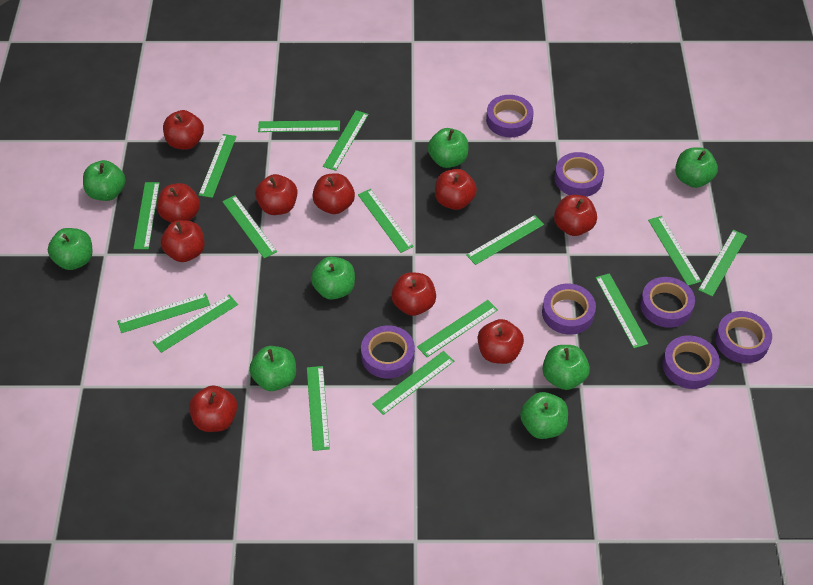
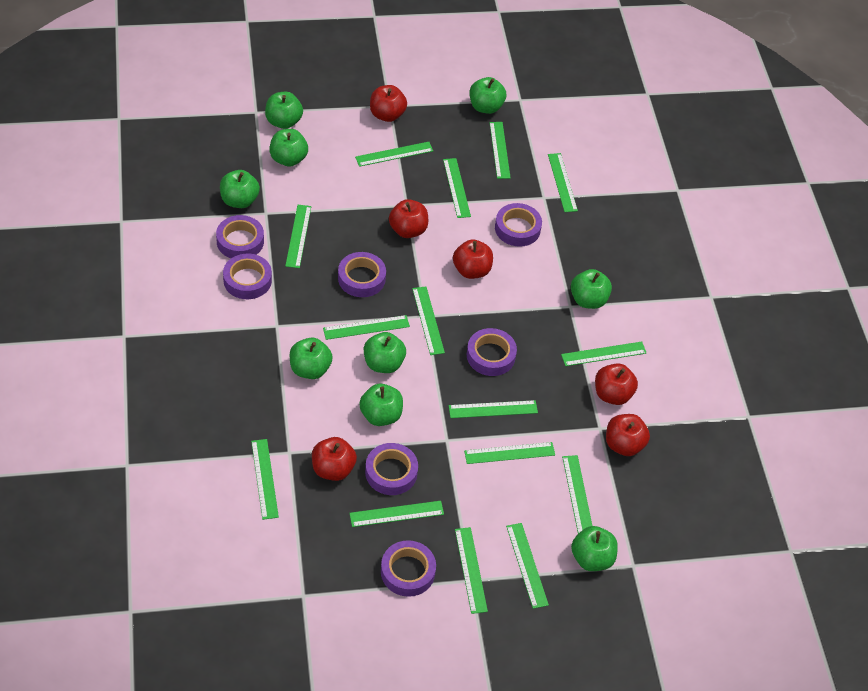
green apple: [48,228,92,270] [83,160,126,201] [249,346,296,391] [311,257,355,300] [428,128,468,168] [520,392,568,439] [542,345,590,390] [675,147,718,188] = 8 -> [220,170,260,208] [265,92,303,129] [269,129,308,167] [289,338,333,379] [359,384,403,426] [364,332,406,373] [469,77,506,114] [571,269,612,309] [571,526,618,571] = 9
red apple: [157,183,200,223] [161,220,205,262] [163,110,204,150] [189,385,237,432] [255,174,297,215] [312,173,355,214] [391,272,436,316] [435,169,477,210] [478,319,524,364] [554,195,597,236] = 10 -> [312,437,357,481] [370,85,407,122] [389,199,428,238] [453,239,493,279] [595,363,638,405] [606,414,650,456] = 6

